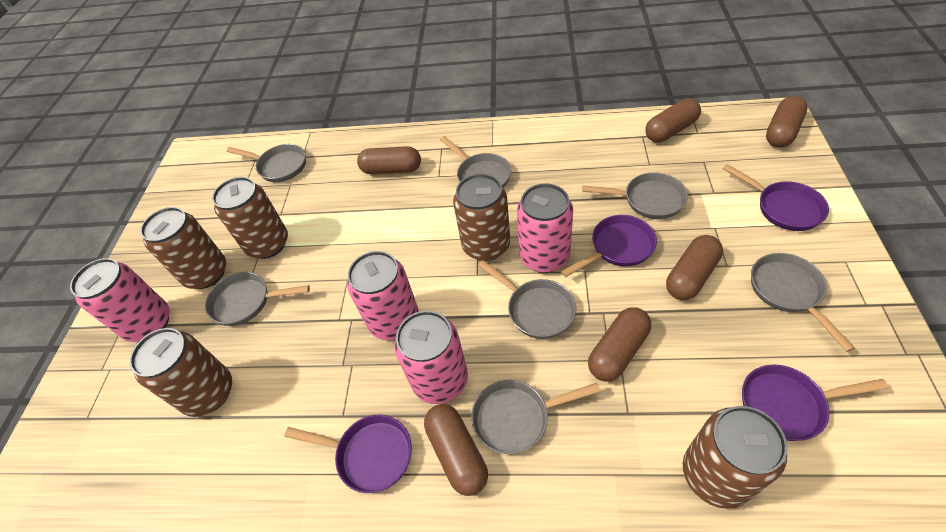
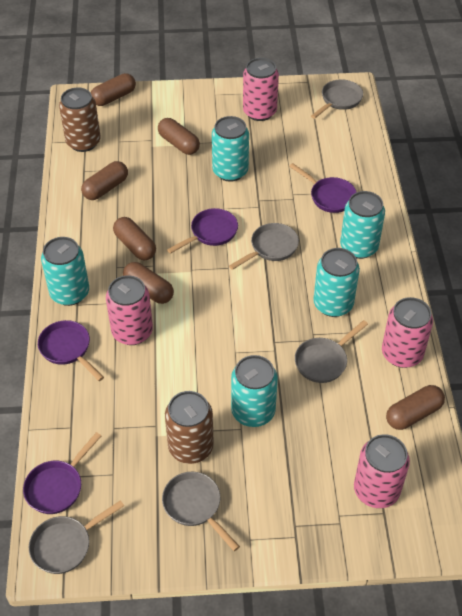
brown can: [129,328,232,417] [140,207,226,289] [212,177,288,259] [453,174,510,261] [683,406,787,509] = 5 -> [59,88,101,152] [165,391,214,464] = 2
grey pan: [205,272,310,326] [226,144,306,182] [440,136,511,188] [471,380,601,454] [478,260,576,339] [582,172,688,219] [751,253,855,352] = 7 -> [29,500,124,574] [162,472,240,551] [229,223,299,270] [295,320,368,383] [311,79,363,119] = 5
turquoise can: none = 0 -> [41,237,89,306] [212,116,249,182] [231,355,278,427] [313,248,360,317] [340,191,385,259] = 5

